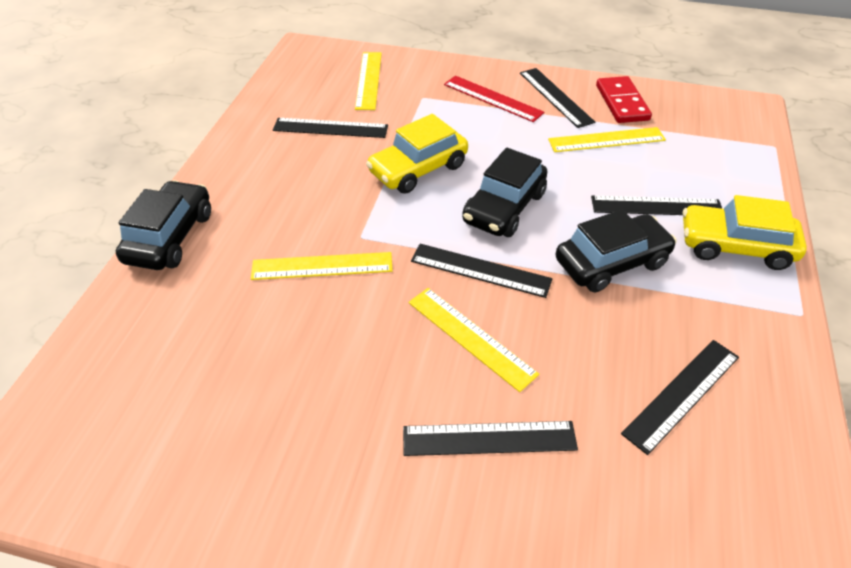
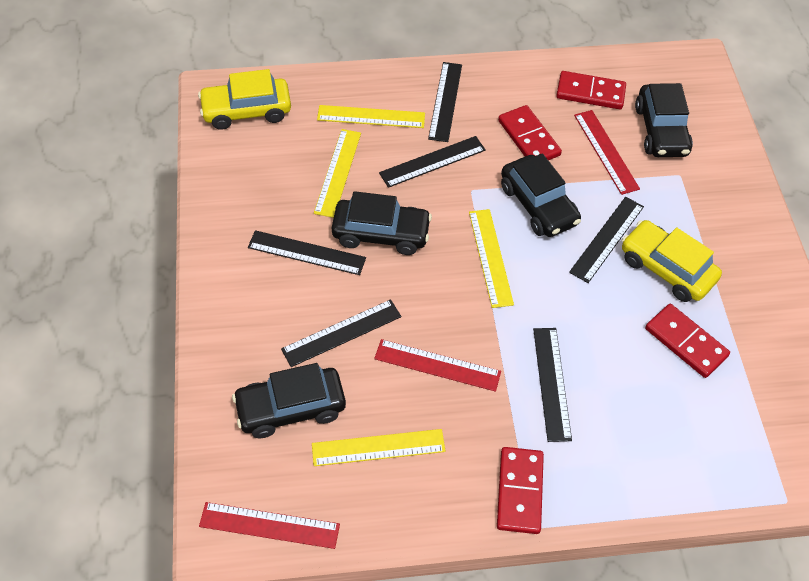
black car: [116,180,211,270] [462,148,547,237] [556,209,677,292] = 3 -> [232,363,346,438] [332,191,432,255] [501,153,581,237] [635,83,693,157] = 4
red domino: [596,76,652,123] = 1 -> [497,447,544,534] [498,105,562,160] [556,71,626,109] [645,304,730,378] = 4
red ruler: [444,76,544,122] = 1 -> [199,502,340,549] [374,339,501,392] [574,110,640,195] = 3

